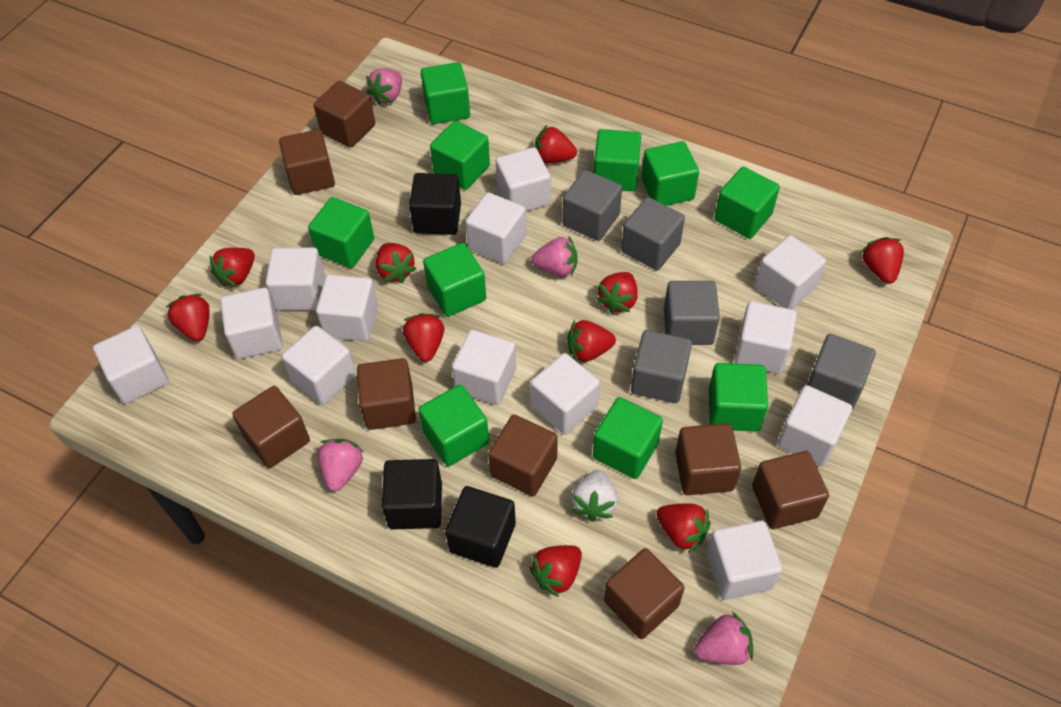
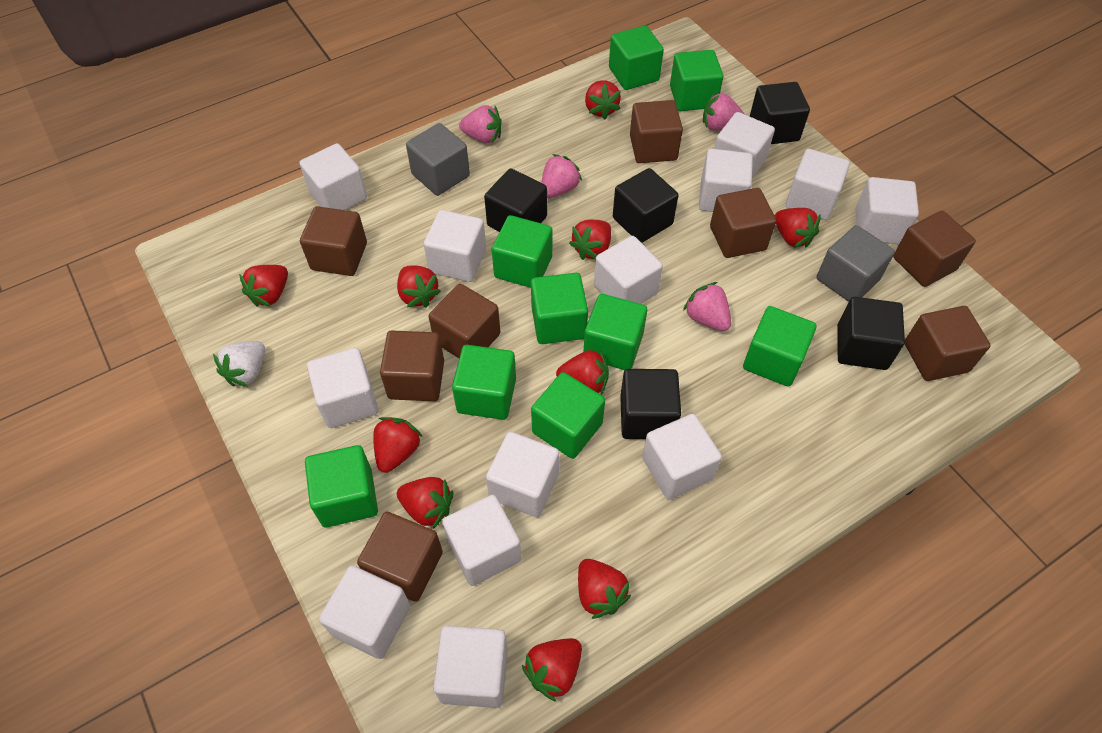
black cube: [382,459,442,529] [409,173,461,235] [445,486,516,568] = 3 -> [484,168,547,232] [613,168,678,243] [620,369,681,439] [750,82,810,144] [837,297,905,370] = 5
green cube: [308,197,374,268] [418,385,489,466] [421,62,470,124] [423,243,486,317] [430,121,490,190] [593,397,663,479] [594,129,641,191] [641,141,699,206] [709,363,768,432] [714,167,780,239] = 10 -> [305,445,378,527] [452,345,516,420] [492,215,552,288] [531,273,588,344] [531,372,605,459] [584,294,647,370] [609,26,664,90] [670,50,723,111] [743,306,816,387] = 9
grey cube: [562,170,622,241] [621,197,685,270] [631,330,692,403] [664,281,720,345] [807,334,876,410] = 5 -> [406,123,470,196] [816,225,895,302] = 2

